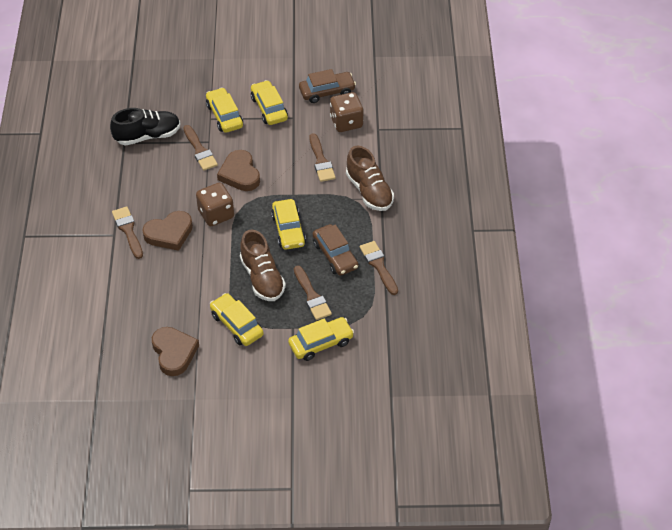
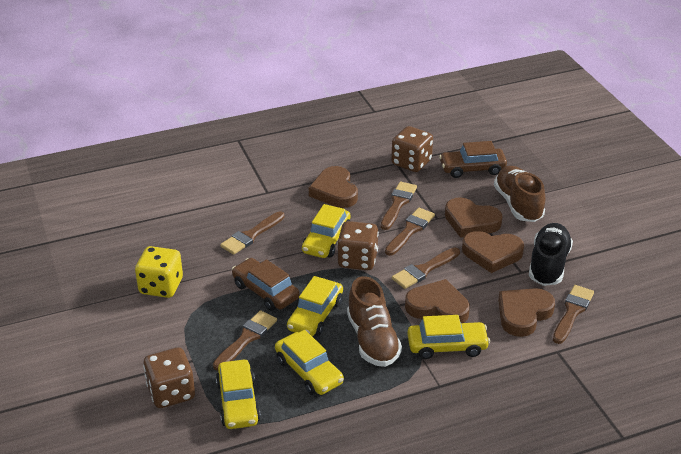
brown brush: [112,206,143,259] [183,125,218,171] [294,266,332,320] [309,133,336,182] [360,241,398,295] = 5 -> [213,311,277,371] [220,211,285,255] [381,182,417,230] [385,208,435,256] [392,247,460,289] [553,285,594,344] = 6
brown dice: [196,183,234,226] [330,92,363,132] = 2 -> [143,347,195,408] [337,221,379,270] [391,126,433,172] = 3
brown heart: [142,211,193,251] [152,327,199,376] [217,150,260,191] = 3 -> [309,166,358,208] [405,279,470,323] [445,197,503,238] [462,231,524,273] [498,288,555,337] = 5
yellow dice: none = 0 -> [135,246,183,298] = 1

